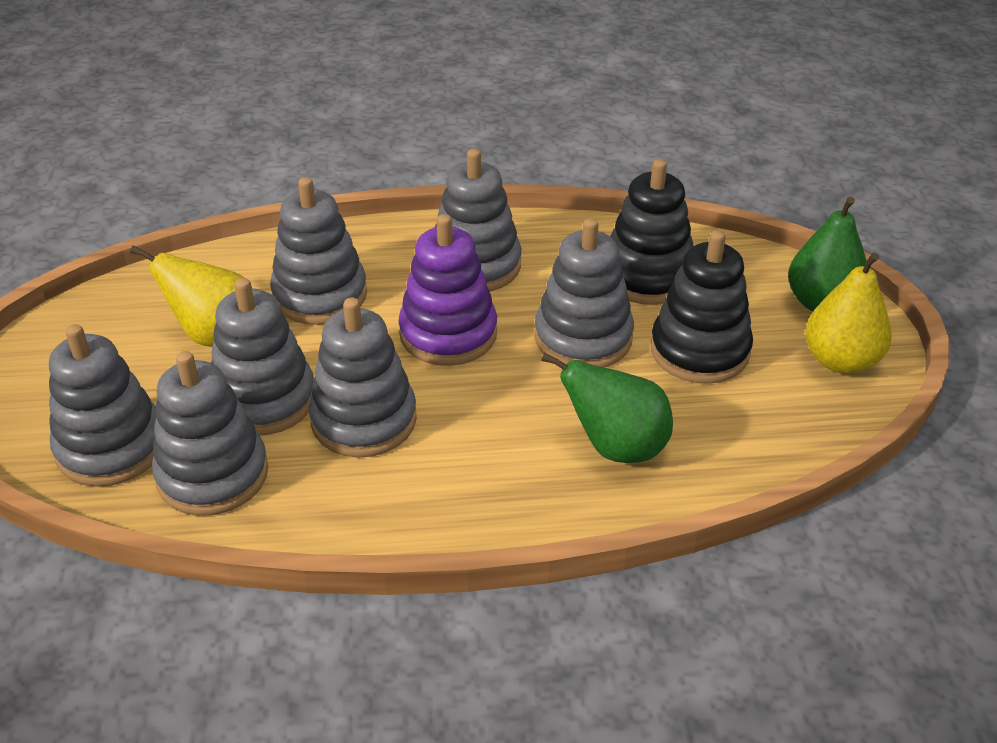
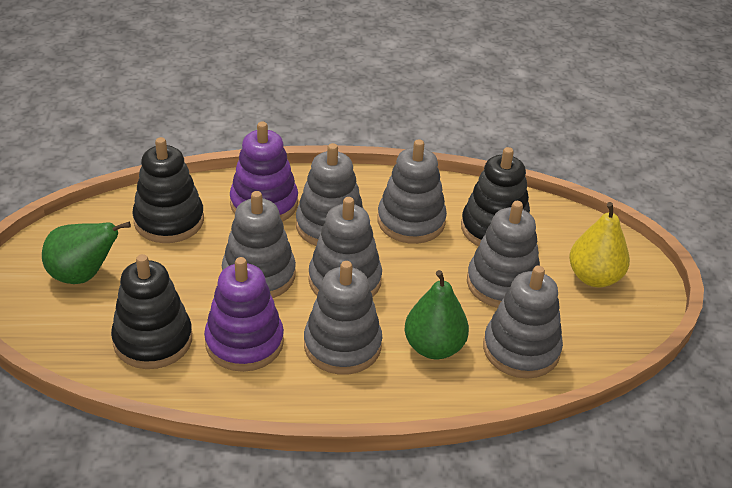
black stacking toy: [610,159,694,305] [651,230,753,384] = 2 -> [111,254,192,369] [132,137,204,243] [461,147,530,247] = 3
purple stacking toy: [398,214,497,366] = 1 -> [204,257,284,372] [230,121,298,222] = 2
yellow pear: [130,245,252,347] [805,253,892,374] = 2 -> [569,202,630,287] = 1

